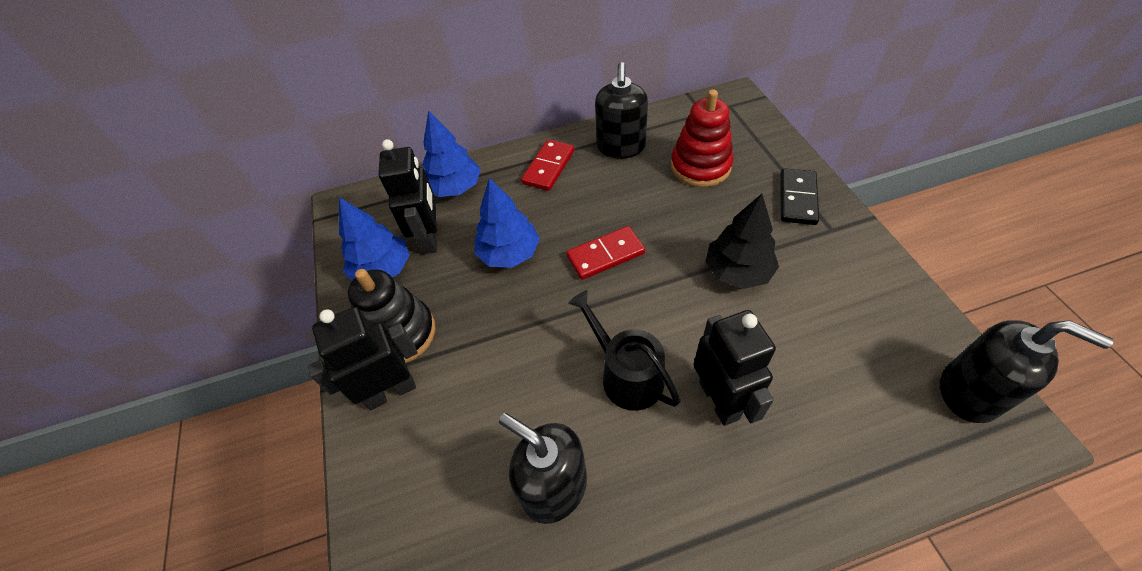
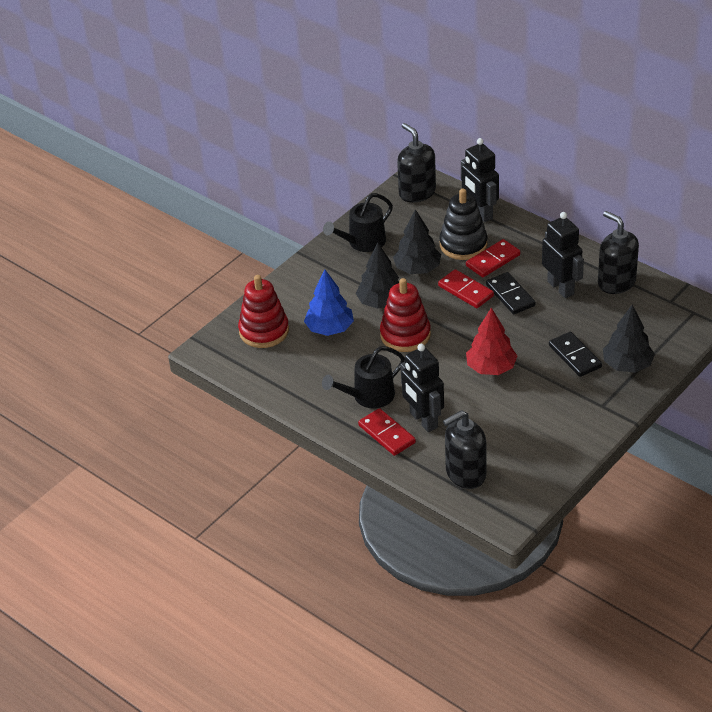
black domino: [780,168,819,225] = 1 -> [486,272,536,314] [549,332,602,377] = 2
black tree: [706,194,779,289] = 1 -> [356,243,399,309] [393,209,441,274] [603,305,655,373] = 3
black watering can: [568,290,680,411] = 1 -> [322,346,405,409] [323,193,393,252] = 2
blue tree: [339,197,410,281] [422,110,481,197] [474,178,540,268] = 3 -> [304,269,354,336] = 1
red domino: [521,140,575,191] [566,226,645,280] = 2 -> [358,408,416,456] [438,269,494,308] [466,239,520,277] = 3
red stacking toy: [671,89,733,187] = 1 -> [238,275,289,348] [380,278,431,352] = 2
red tree: none = 0 -> [466,307,517,375] = 1

